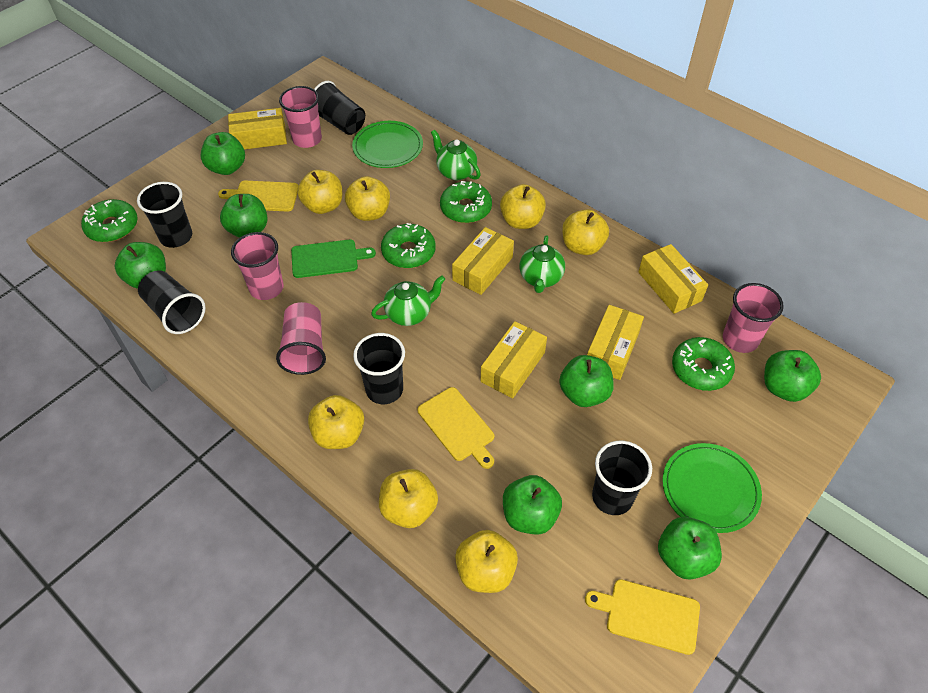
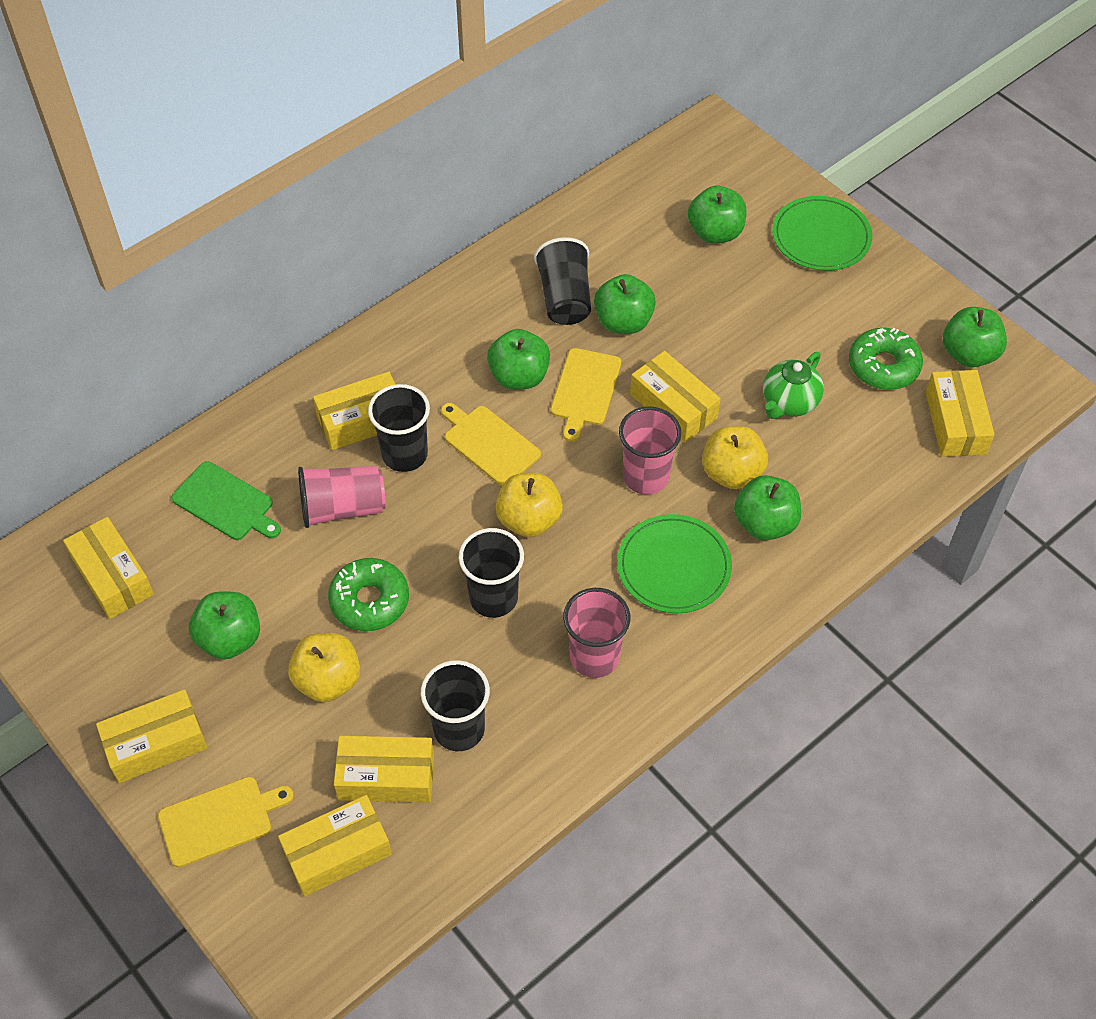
black cup: [137,182,192,248] [138,270,206,334] [314,81,365,135] [353,333,405,404] [592,441,652,515] = 5 -> [368,384,430,472] [421,660,490,751] [459,528,524,618] [534,237,591,325] = 4
green apple: [115,242,166,289] [201,132,245,175] [220,194,268,238] [503,475,562,535] [559,355,614,407] [658,517,722,580] [764,350,821,402] = 7 -> [189,592,260,660] [487,329,550,390] [594,274,656,334] [688,186,747,244] [734,475,801,540] [943,307,1007,367] = 6
green donut: [81,199,138,242] [381,223,436,268] [440,181,492,223] [672,337,735,391] = 4 -> [328,558,409,631] [849,328,923,390] = 2
green teapot: [371,275,445,326] [431,130,481,180] [520,235,565,293] = 3 -> [763,352,824,419] = 1
pink cup: [231,232,284,300] [276,302,326,375] [279,86,322,148] [723,283,784,353] = 4 -> [298,466,386,528] [563,588,630,678] [619,406,681,495] = 3
yellow apple: [297,170,342,214] [308,395,364,449] [345,176,390,221] [379,469,438,528] [455,530,518,593] [500,184,546,229] [562,209,609,255] = 7 -> [288,633,360,702] [496,473,563,537] [702,426,768,489] = 3
yellow box: [228,108,287,149] [452,227,514,295] [481,321,547,398] [587,305,644,380] [638,244,708,314] = 5 -> [63,517,154,619] [96,689,207,783] [278,795,392,897] [313,372,396,450] [334,736,434,803] [630,351,721,442] [926,370,995,457] = 7

